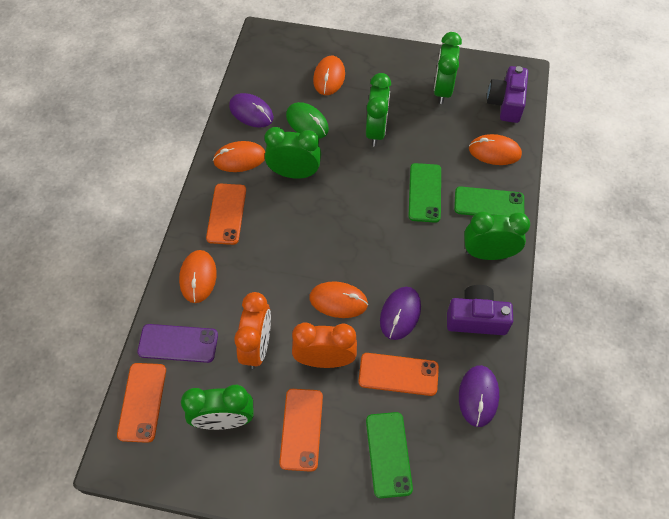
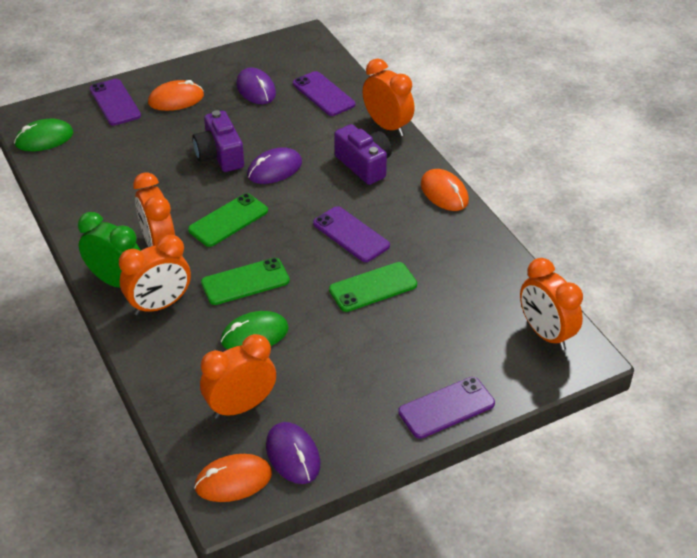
green clock: [181,385,254,430] [265,127,321,179] [366,73,391,147] [434,32,462,104] [464,212,530,260] = 5 -> [78,212,141,288] = 1
green mouse: [286,102,329,139] = 1 -> [14,119,73,151] [221,311,289,349] = 2
orange clock: [234,292,271,369] [292,323,357,368] = 2 -> [119,235,191,315] [133,172,175,247] [200,334,276,419] [362,59,415,136] [520,258,583,351] = 5
orange mouse: [179,250,217,303] [213,141,265,172] [309,281,368,318] [313,56,345,95] [469,134,522,165] = 5 -> [148,80,204,111] [194,454,272,502] [421,169,469,211] = 3
orange phone: [117,363,166,443] [206,184,246,245] [279,389,323,472] [358,353,439,396] = 4 -> none = 0
purple phone: [137,324,218,363] = 1 -> [90,79,141,126] [293,71,355,116] [313,206,390,262] [398,377,495,439] = 4

